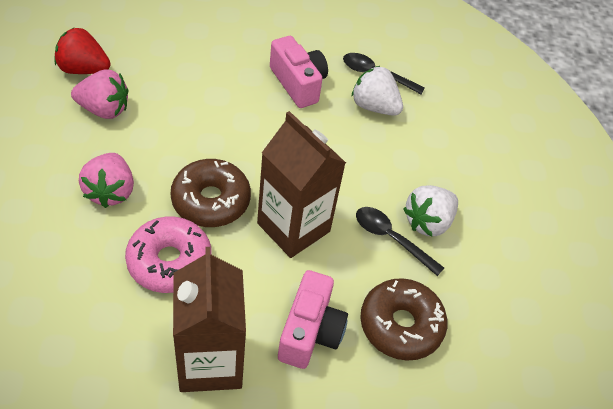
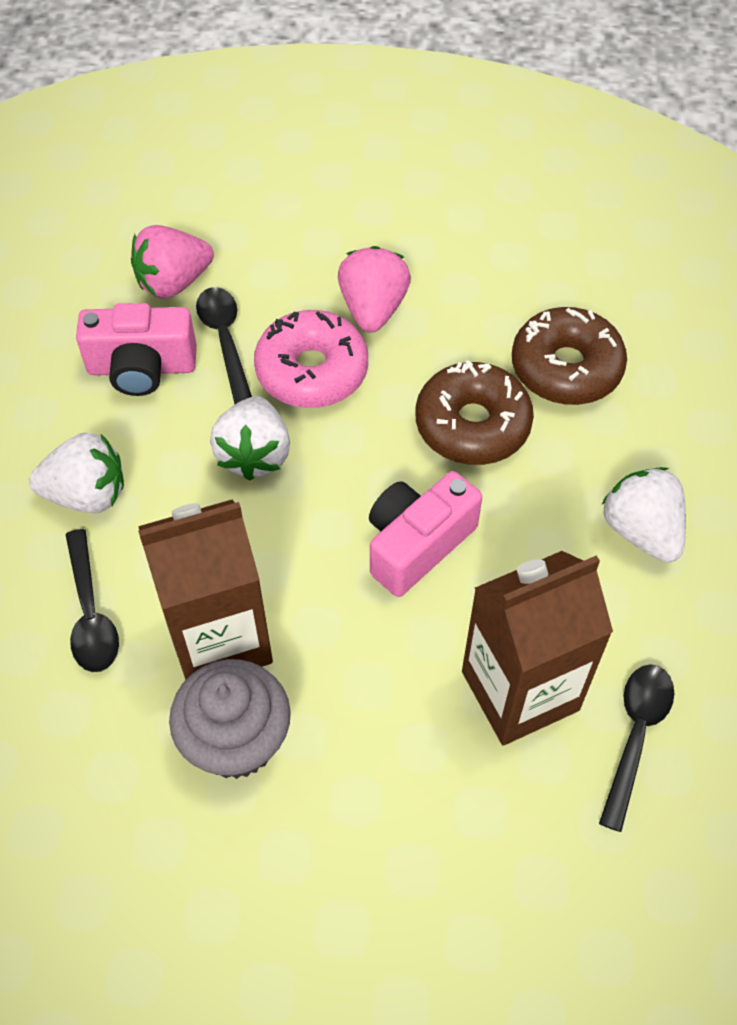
black spoon: [343,53,425,94] [356,207,444,276] = 2 -> [65,529,119,672] [196,287,252,404] [599,664,674,832] = 3
grey cupcake: none = 0 -> [169,659,291,779] = 1
red strawberry: [54,27,111,74] = 1 -> none = 0
white strawberry: [351,66,403,116] [404,185,458,237] = 2 -> [29,432,124,513] [210,396,290,481] [602,467,686,563] = 3

